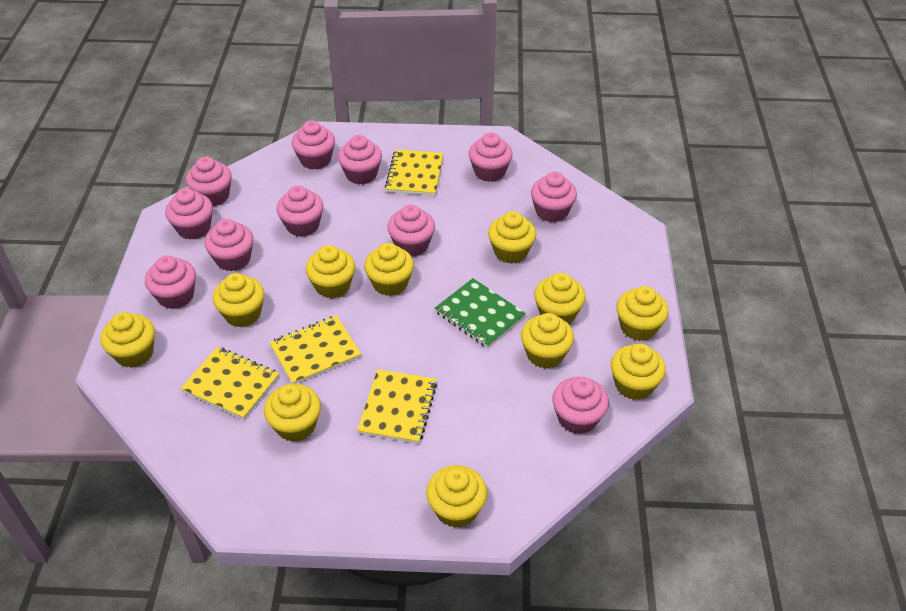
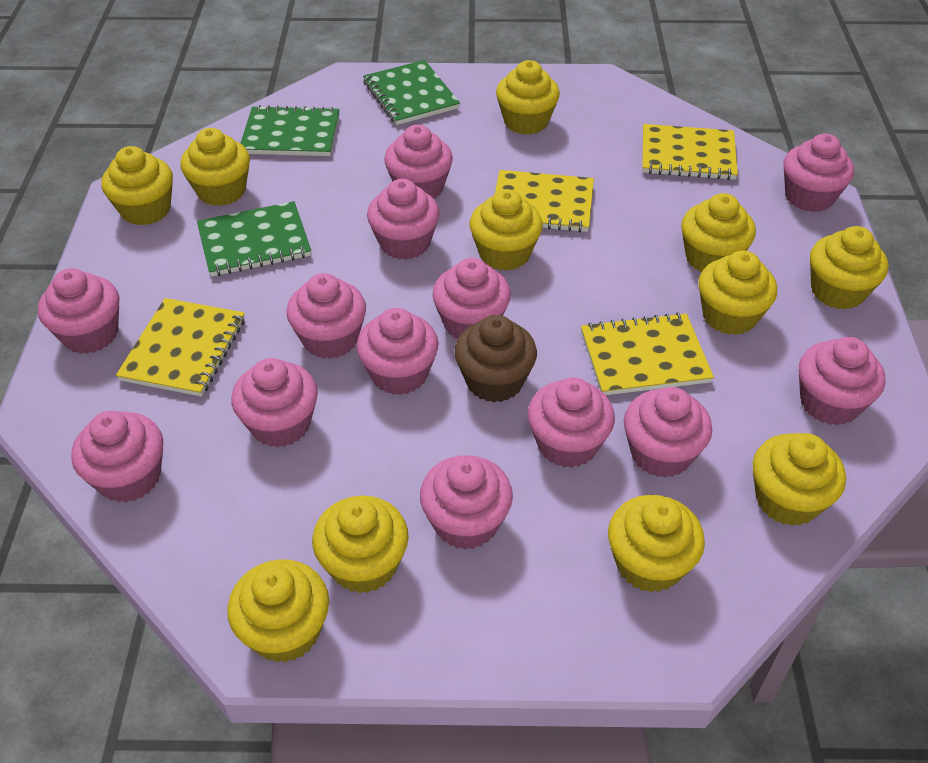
brown cupcake: none = 0 -> [454,315,537,402] = 1
green notebook: [435,278,526,348] = 1 -> [197,201,311,277] [241,105,340,156] [363,60,460,125] = 3
pink cupcake: [145,255,196,309] [165,188,213,239] [186,157,232,206] [205,219,253,271] [276,185,323,237] [292,121,335,169] [338,135,382,184] [387,205,435,256] [469,132,513,182] [531,172,577,222] [552,377,609,434] = 11 -> [38,268,119,354] [71,411,163,502] [231,358,318,447] [286,273,366,359] [356,308,439,395] [367,179,440,260] [384,125,453,198] [420,455,513,550] [432,258,511,338] [528,377,615,468] [624,387,712,478] [784,133,854,212] [799,337,885,425] = 13

